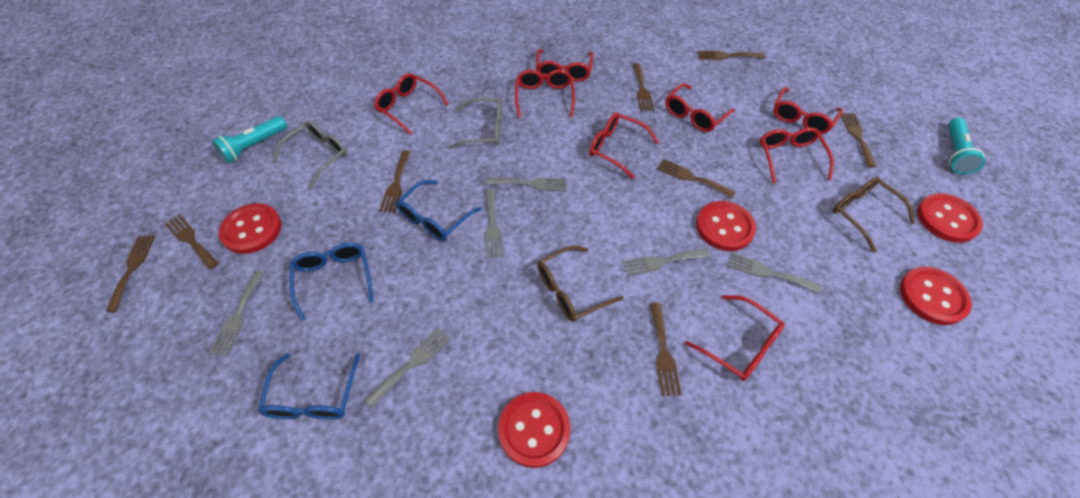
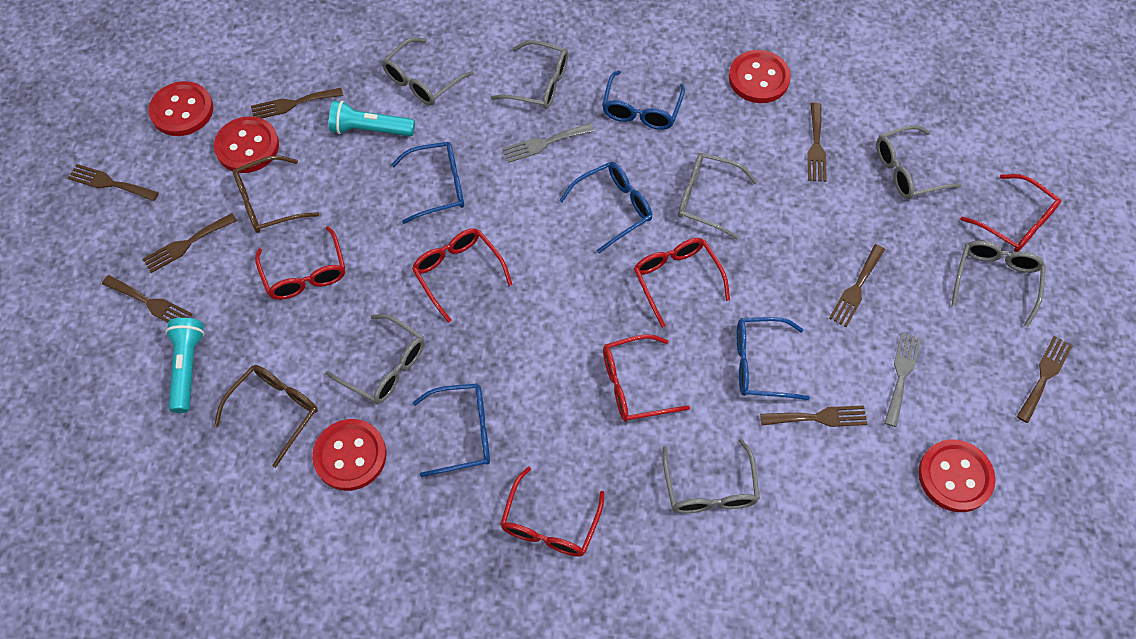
blue glasses: [258,353,360,420] [290,243,373,321] [396,180,482,241] = 3 -> [391,142,464,224] [413,383,490,477] [559,162,652,253] [602,70,685,130] [737,317,810,400] = 5
grey fork: [208,270,265,357] [364,327,451,407] [485,188,504,258] [487,177,567,192] [622,248,710,276] [727,253,821,294] = 6 -> [502,123,594,163] [885,332,921,427] = 2
grey glasses: [272,121,347,189] [449,98,502,149] = 2 -> [325,314,425,404] [382,38,474,105] [490,40,568,109] [662,439,760,513] [678,153,758,239] [876,125,962,199] [952,240,1046,327] = 7
red glasses: [374,73,449,135] [515,69,575,118] [536,49,593,82] [589,112,659,179] [665,83,735,132] [685,295,785,381] [760,128,834,184] [773,87,843,134] = 8 -> [255,226,345,300] [412,228,513,323] [500,467,605,557] [603,334,690,422] [634,238,730,328] [961,174,1061,252] = 6

